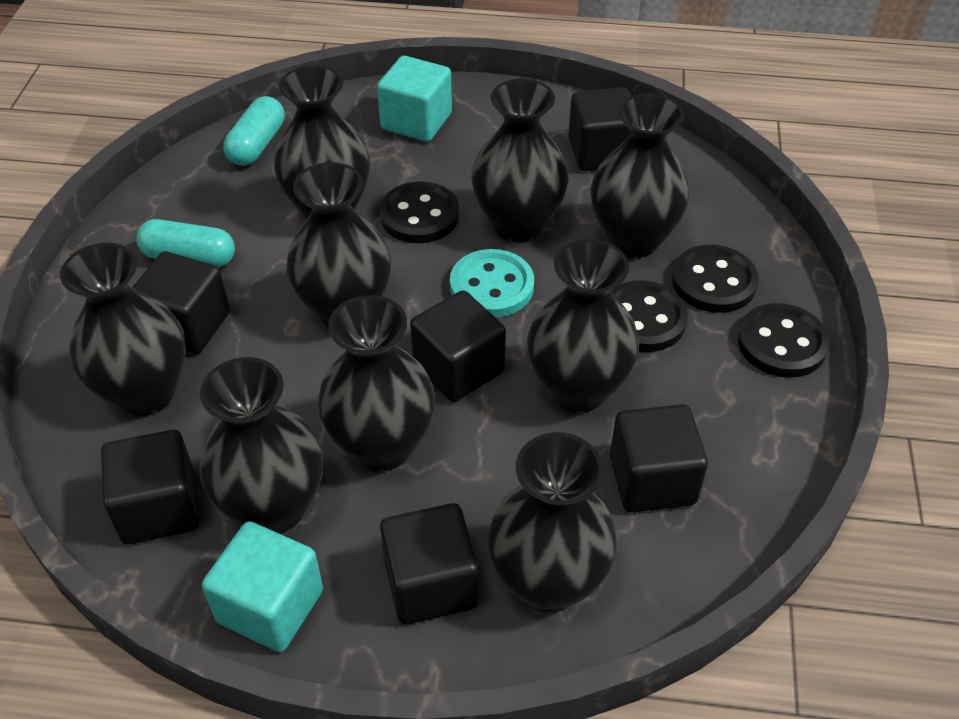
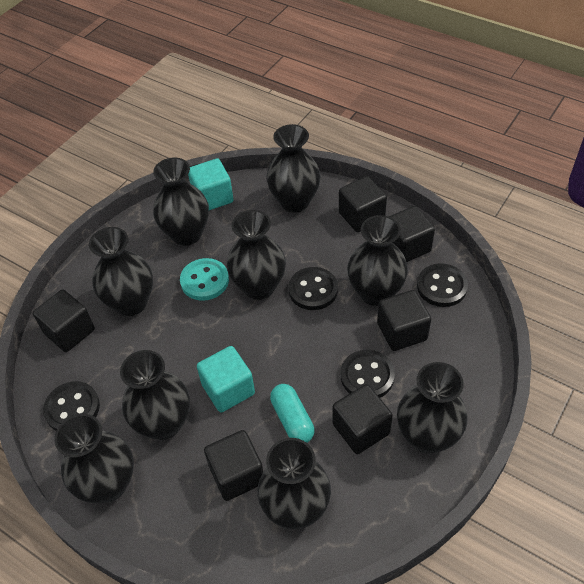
turquoise capsule: [136,219,235,268] [223,96,284,166] = 2 -> [270,384,315,443] = 1

